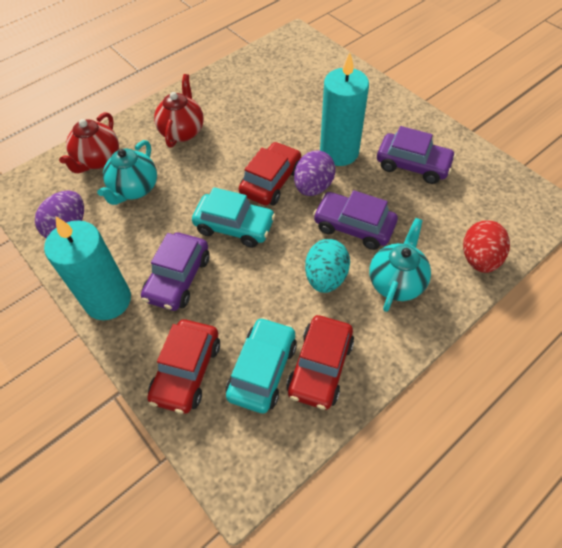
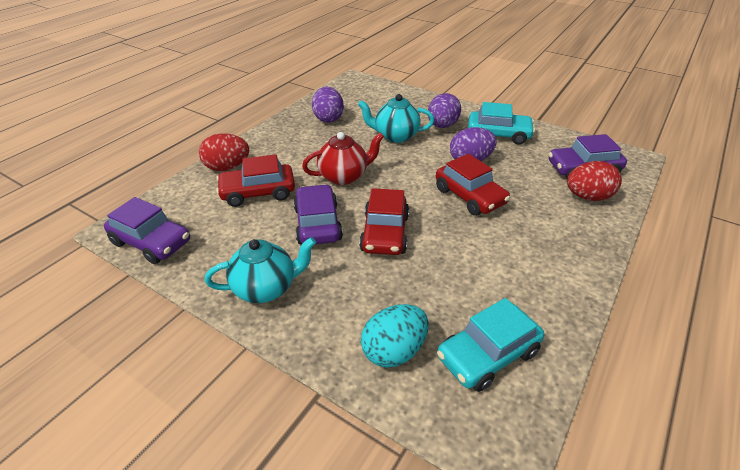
purple egg: [35,190,84,238] [294,150,336,196] = 2 -> [312,87,344,123] [428,93,461,128] [450,127,497,161] = 3
red egg: [463,220,510,273] = 1 -> [199,133,249,171] [567,161,622,201] = 2
red teapot: [59,112,119,173] [154,74,204,148] = 2 -> [302,132,384,185] = 1
turquoise candle: [44,216,131,320] [320,52,369,166] = 2 -> none = 0

